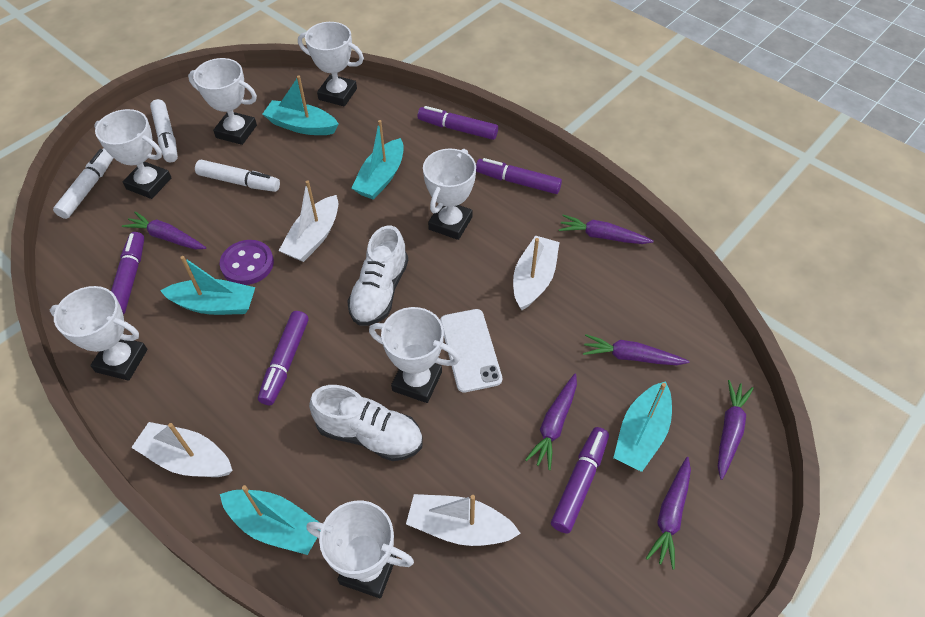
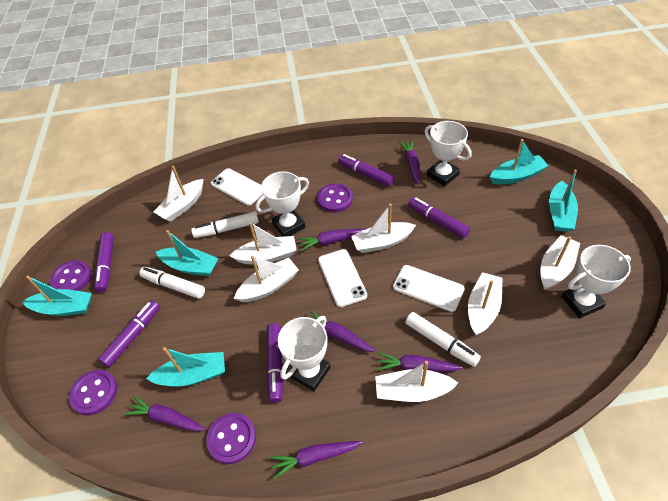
purple button: [220,240,274,285] = 1 -> [50,260,91,291] [69,370,117,415] [206,413,256,464] [317,183,353,212] = 4
white boat: [131,422,233,477] [279,180,338,262] [406,494,521,546] [513,235,559,310] = 4 -> [153,166,203,222] [230,222,297,264] [234,256,299,302] [351,204,416,253] [375,361,458,402] [468,272,503,336] [541,235,580,290] = 7
white phone: [440,309,502,392] = 1 -> [211,168,263,206] [318,249,367,307] [393,265,465,312] = 3
white shoe: [309,385,423,461] [347,225,408,326] = 2 -> none = 0
white trophy: [50,286,147,381] [94,109,172,199] [188,58,257,145] [298,22,364,107] [307,501,414,598] [369,307,460,403] [423,148,476,240] = 7 -> [256,171,309,237] [278,316,331,391] [425,121,472,187] [561,245,631,318] = 4

